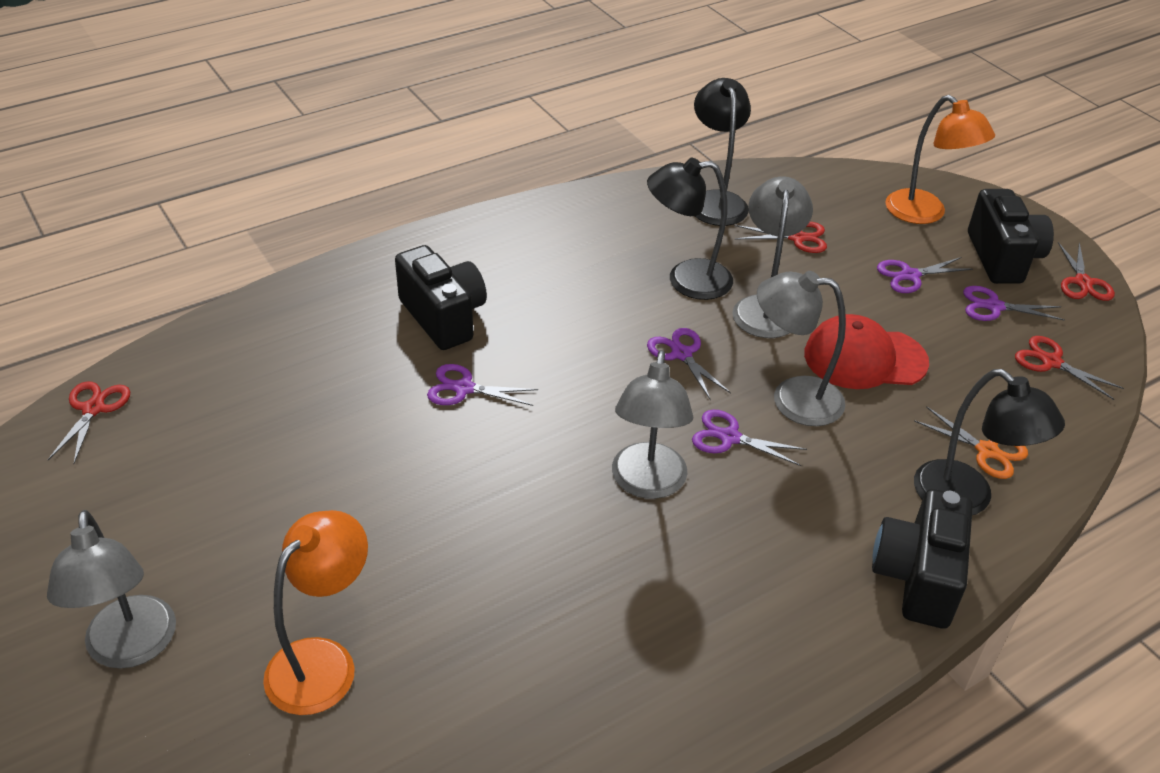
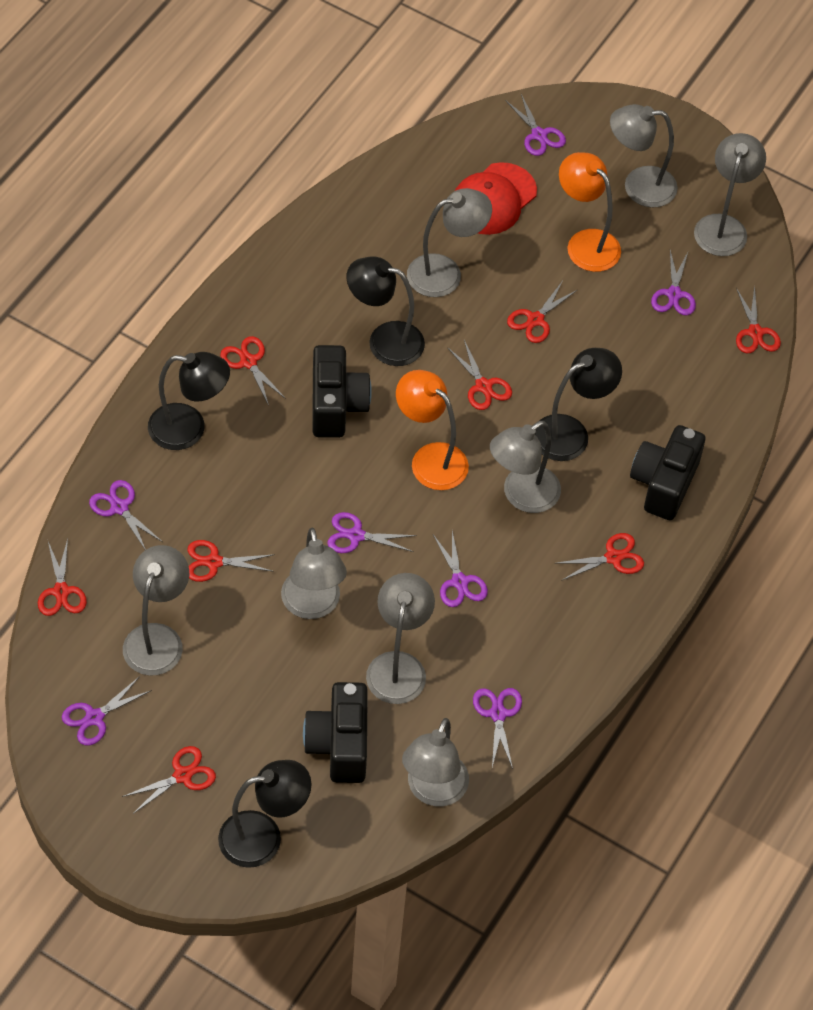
black lamp: [647,158,733,300] [694,78,751,226] [914,369,1065,515] = 3 -> [148,352,230,450] [218,760,311,868] [347,256,425,366] [535,348,622,461] = 4
grey lamp: [47,510,176,669] [612,350,693,499] [732,176,813,338] [757,271,846,426] = 4 -> [123,545,189,676] [281,528,347,619] [366,573,435,704] [402,718,469,806] [407,188,492,297] [490,421,561,513] [610,104,678,208] [694,133,766,256] = 8
orange scissors: [914,406,1028,479] = 1 -> none = 0
purple scissors: [427,364,538,406] [647,328,731,400] [692,410,807,466] [877,257,973,293] [963,286,1065,321] = 5 -> [62,676,152,746] [89,480,163,550] [327,512,417,553] [433,531,488,607] [473,688,522,769] [505,94,566,156] [651,250,696,316] = 7
red scissors: [48,381,130,463] [735,222,827,253] [1015,336,1124,400] [1058,242,1115,301] = 4 -> [38,539,87,616] [122,746,216,814] [187,540,275,582] [220,336,286,406] [447,340,512,410] [507,281,577,343] [554,533,644,581] [736,286,781,353] = 8

